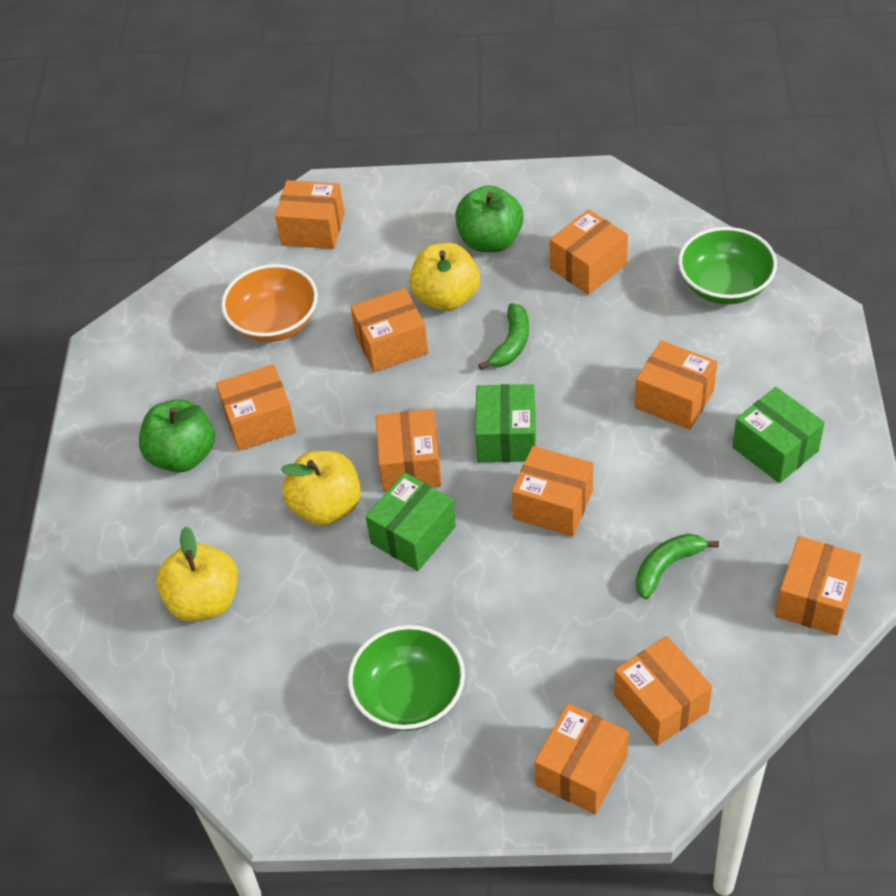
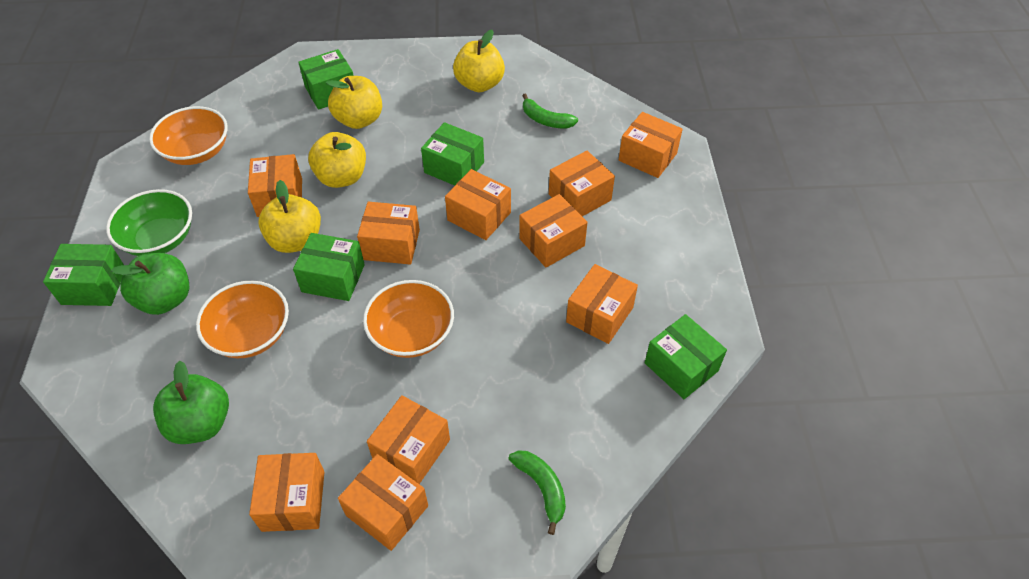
green bowl: [348,625,465,731] [678,227,777,305] = 2 -> [106,189,192,256] = 1
green box: [366,473,456,571] [475,384,536,462] [732,387,825,483] = 3 -> [43,244,124,306] [293,233,365,301] [298,49,354,110] [421,122,484,186] [645,314,727,399] = 5
orange bowl: [221,264,318,342] = 1 -> [149,106,228,165] [196,281,289,358] [363,280,454,358] = 3
yellow apple: [156,526,238,622] [281,451,361,526] [410,243,480,311] = 3 -> [258,180,321,253] [308,132,366,188] [326,76,382,129] [453,30,505,92] = 4

